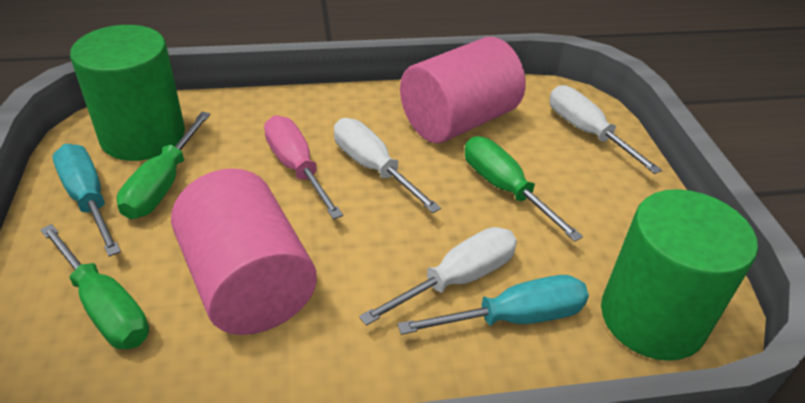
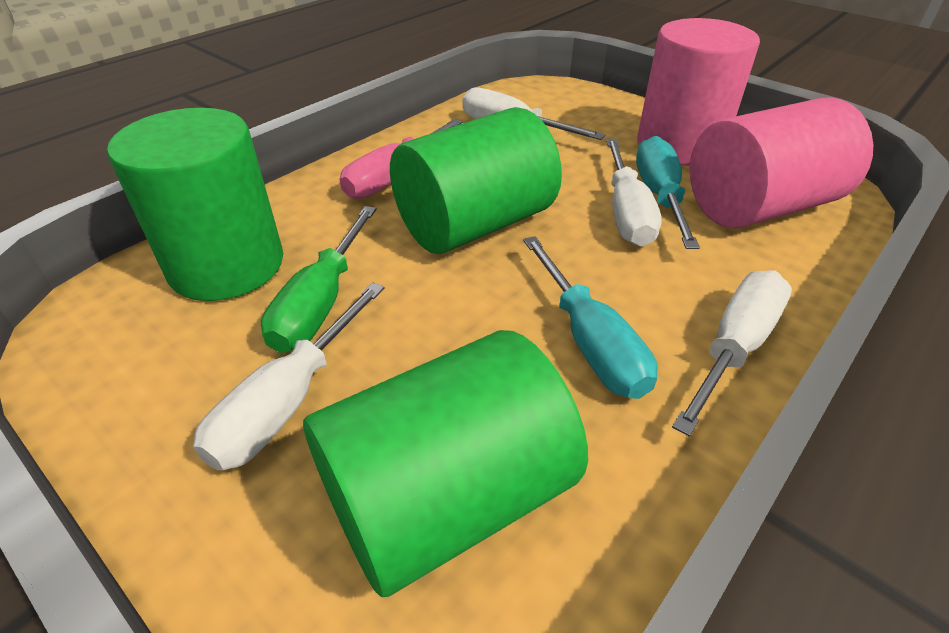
green cylinder: [70,25,185,161] [601,189,758,361] = 2 -> [107,108,283,301] [303,330,588,597] [390,107,562,254] = 3
green screwdriver: [40,224,149,349] [117,112,210,219] [465,136,583,242] = 3 -> [261,206,377,353] = 1
white screwdriver: [334,118,441,213] [359,227,517,326] [550,85,662,174] = 3 -> [193,282,384,471] [462,88,605,140] [606,139,662,246] [672,270,792,436] = 4

